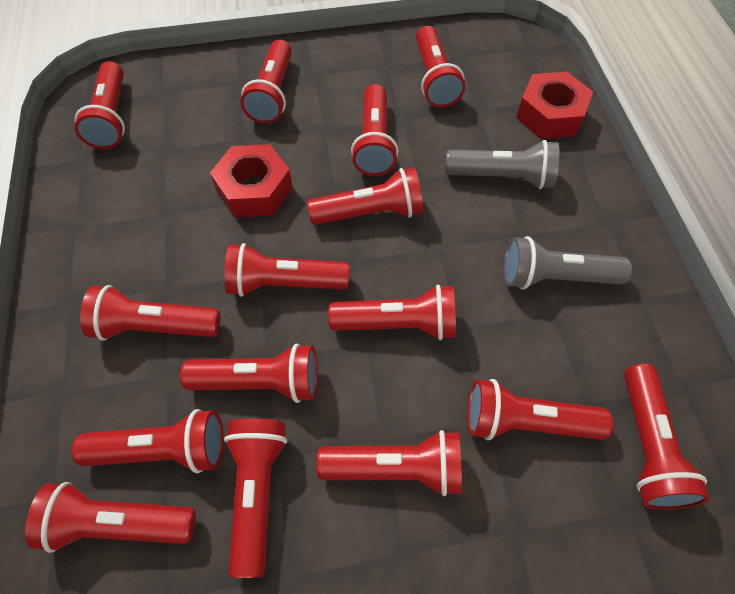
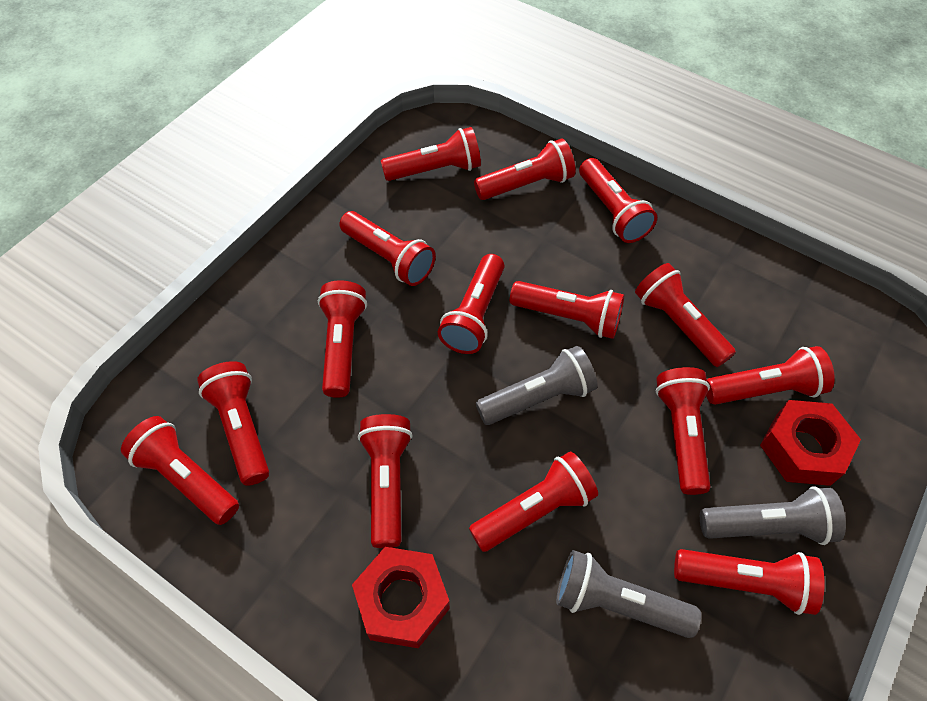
grey flashlight: [446,140,559,189] [503,236,632,290] = 2 -> [476,346,598,425] [556,550,701,638] [700,486,846,545] = 3

